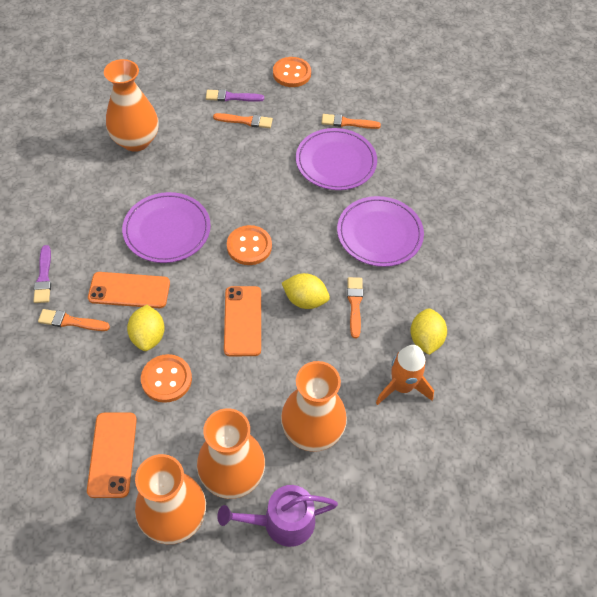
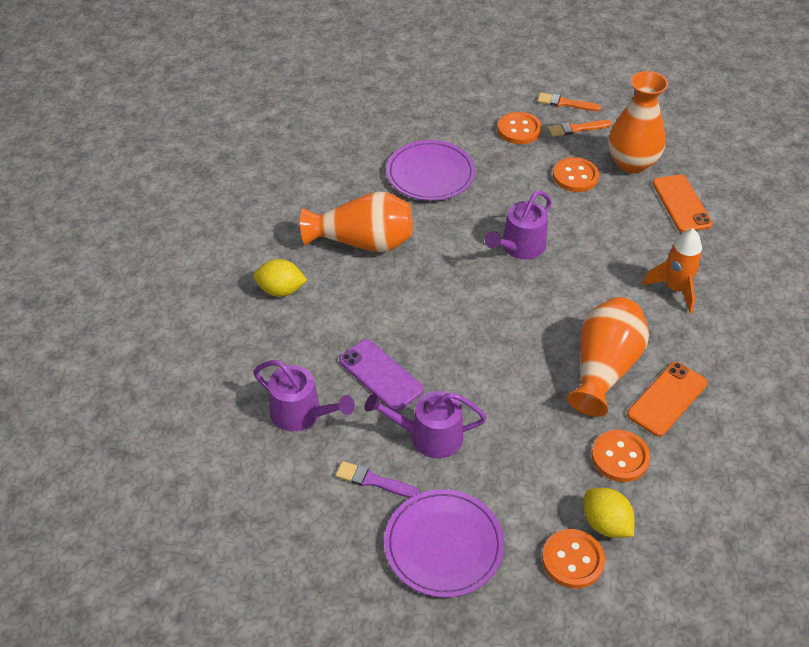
orange brush: [38,309,110,331] [213,113,273,128] [321,114,381,129] [347,277,363,338] = 4 -> [537,93,601,111] [548,120,611,137] = 2
orange button: [141,354,192,403] [227,225,272,265] [273,57,311,87] = 3 -> [497,112,542,144] [542,529,605,589] [553,157,599,192] [592,430,651,482] = 4
orange phone: [87,413,137,498] [88,272,170,308] [224,286,261,356] = 3 -> [627,362,707,437] [652,174,713,232] = 2
orange vase: [104,59,159,152] [135,454,206,544] [197,408,265,499] [281,361,347,452] = 4 -> [300,191,413,252] [567,297,649,417] [608,71,668,173] = 3
purple brush: [33,245,51,303] [206,89,264,102] = 2 -> [336,461,420,498] = 1
purple phone: none = 0 -> [339,339,424,411] = 1
purple plate: [122,192,211,263] [296,128,377,190] [337,196,424,267] = 3 -> [384,489,504,598] [386,140,475,201] = 2
purple watering can: [217,485,338,547] = 1 -> [253,360,355,431] [365,391,487,459] [485,190,552,259] = 3
yellow lemon: [127,305,165,351] [282,273,330,309] [410,308,447,355] = 3 -> [253,259,307,297] [584,488,635,538] = 2

